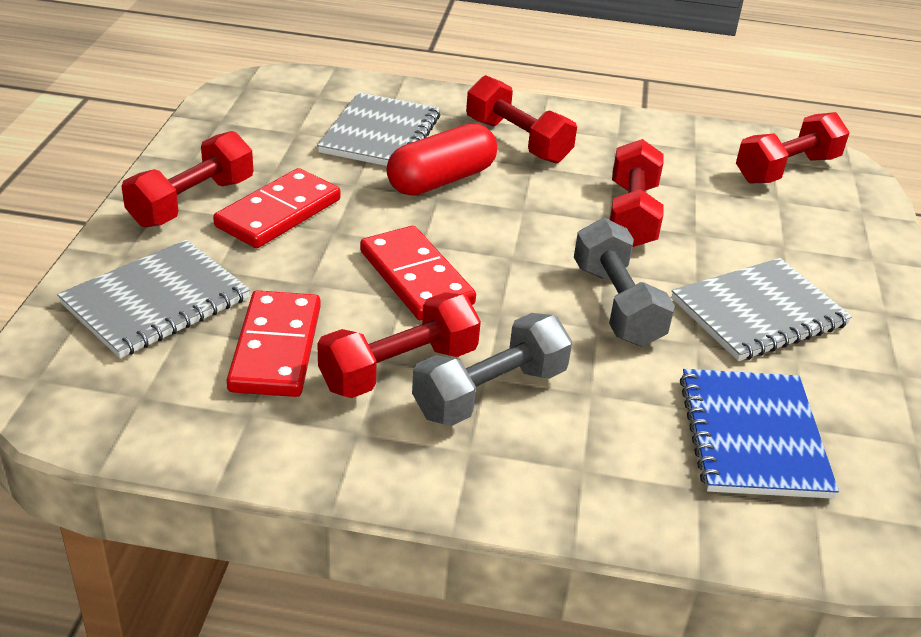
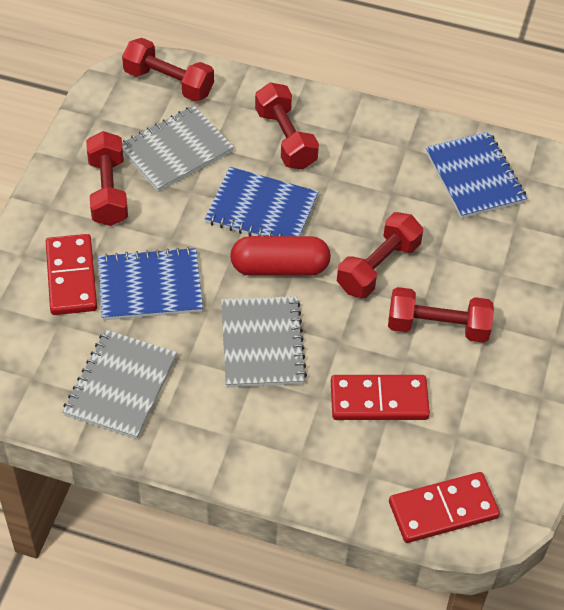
blue notebook: [680,369,839,499] = 1 -> [98,247,203,320] [205,167,318,236] [426,132,527,219] = 3
grey dumbbell: [412,313,572,426] [574,218,675,347] = 2 -> none = 0

